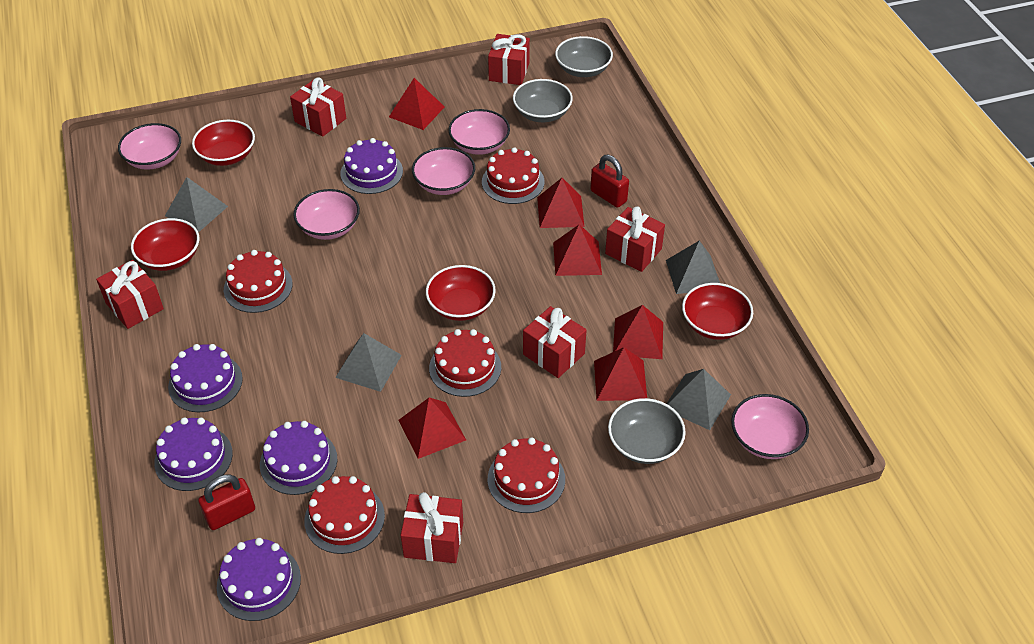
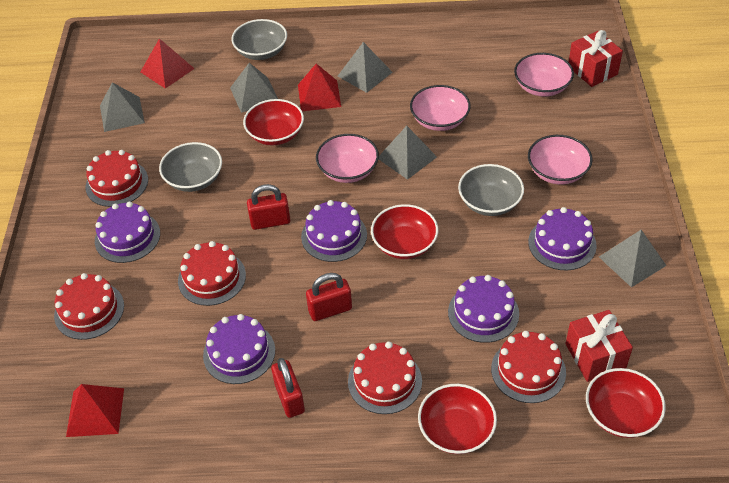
grey pyramid: [165,177,228,232] [335,333,402,392] [666,241,720,294] [667,369,731,430] = 4 -> [100,82,145,132] [230,63,278,113] [338,42,392,93] [379,126,437,180] [599,230,667,287] = 5
pink bowl: [118,123,181,169] [293,189,360,240] [412,147,475,195] [449,109,510,155] [731,394,809,459] = 5 -> [316,134,379,183] [410,85,471,131] [514,53,574,97] [528,135,593,185] = 4
red gift: [96,260,164,329] [290,78,346,137] [401,492,463,563] [488,34,530,85] [523,306,587,378] [605,207,665,272] = 6 -> [565,310,633,382] [569,30,623,87] = 2
red padlock: [198,474,255,530] [590,155,629,208] = 2 -> [247,184,290,230] [271,358,305,418] [306,273,352,321] = 3
red pyramid: [389,78,445,130] [398,398,466,459] [537,178,584,228] [553,224,602,276] [594,347,647,401] [613,305,663,359] = 6 -> [66,384,124,437] [141,38,195,89] [298,64,341,111] = 3

